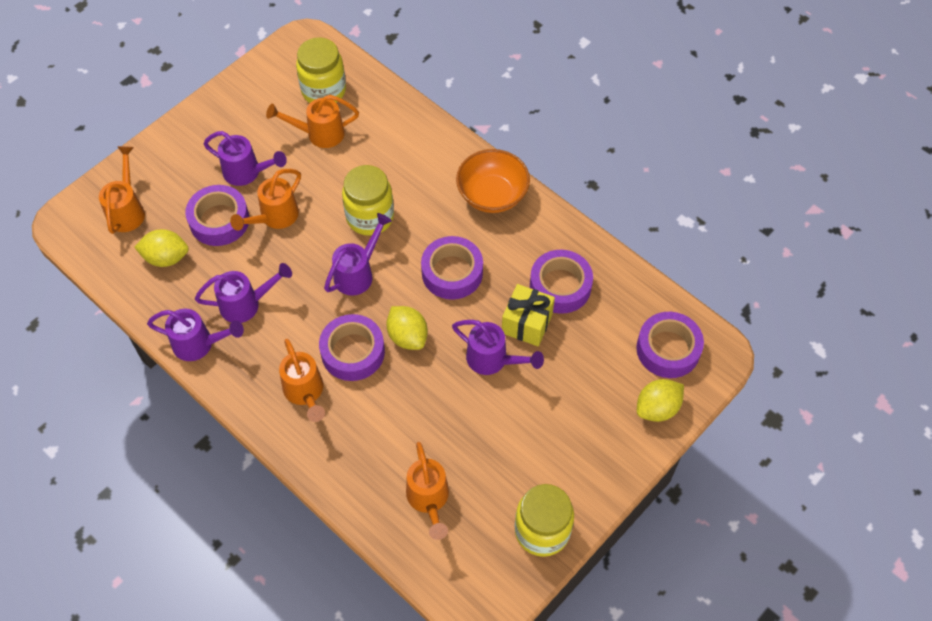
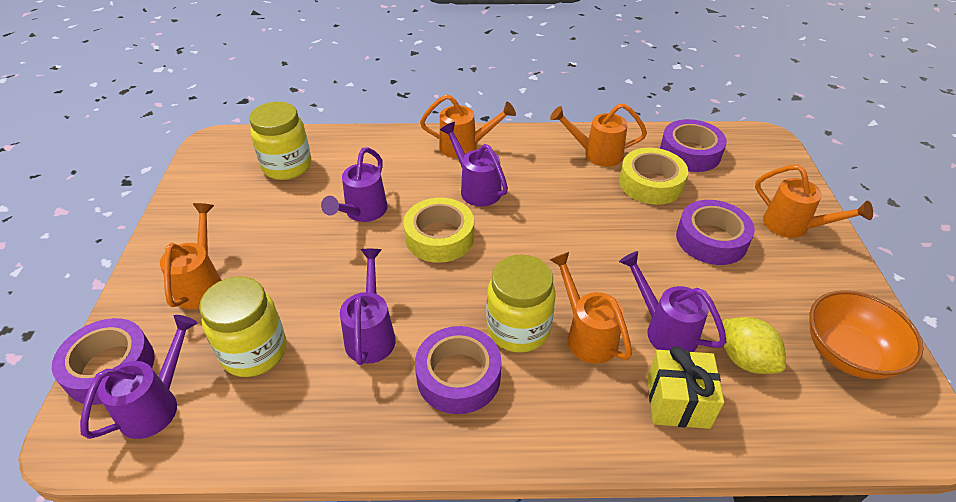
purple tape: [185,185,249,246] [319,314,385,381] [421,236,483,300] [530,250,593,314] [636,312,704,378] = 5 -> [52,318,155,405] [415,326,502,414] [660,119,727,172] [676,200,755,265] = 4
yellow lemon: [134,229,189,267] [386,306,428,350] [637,379,684,422] = 3 -> [723,317,786,374] = 1
yellow tape: none = 0 -> [403,198,474,263] [619,148,688,205] = 2

